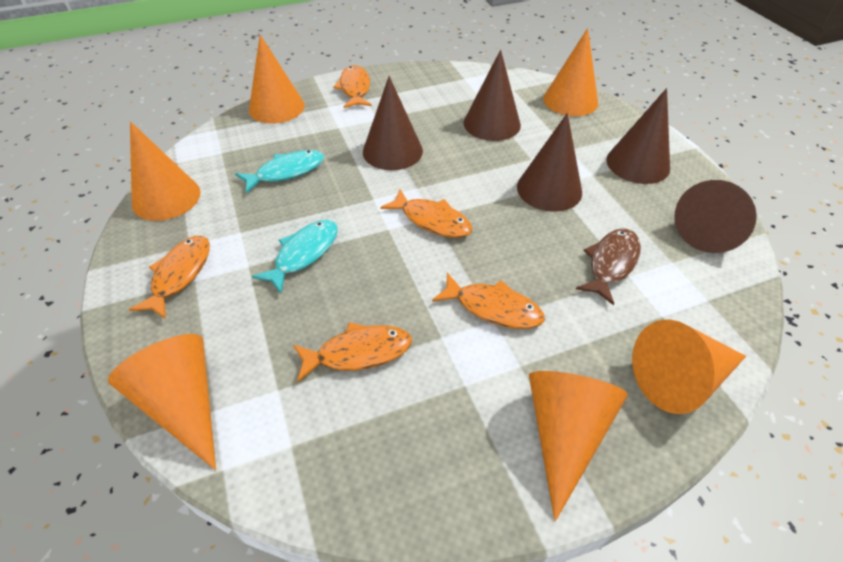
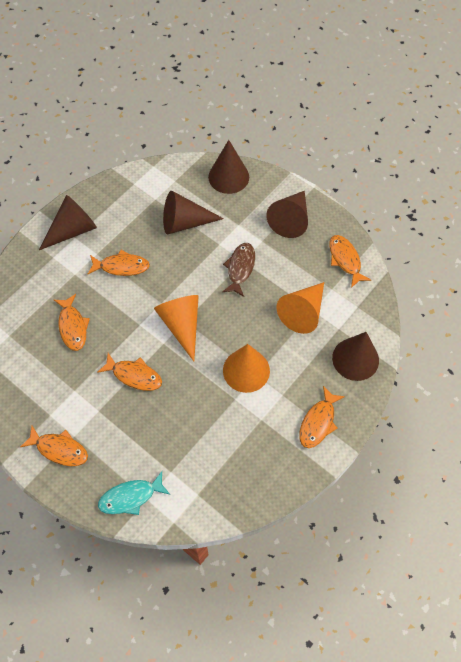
orange cone: [108,334,216,470] [130,121,201,221] [249,35,305,123] [529,371,628,521] [543,28,598,116] [632,320,746,414] = 6 -> [154,295,199,361] [223,344,270,393] [276,282,324,334] = 3
orange fish: [129,236,210,319] [293,322,412,382] [333,65,372,108] [380,189,473,238] [432,273,545,329] = 5 -> [20,426,88,466] [54,294,90,351] [88,250,150,276] [97,353,162,391] [299,386,345,448] [329,235,371,288] = 6
turquoise fish: [235,150,324,194] [252,220,338,293] = 2 -> [98,471,170,515] = 1

